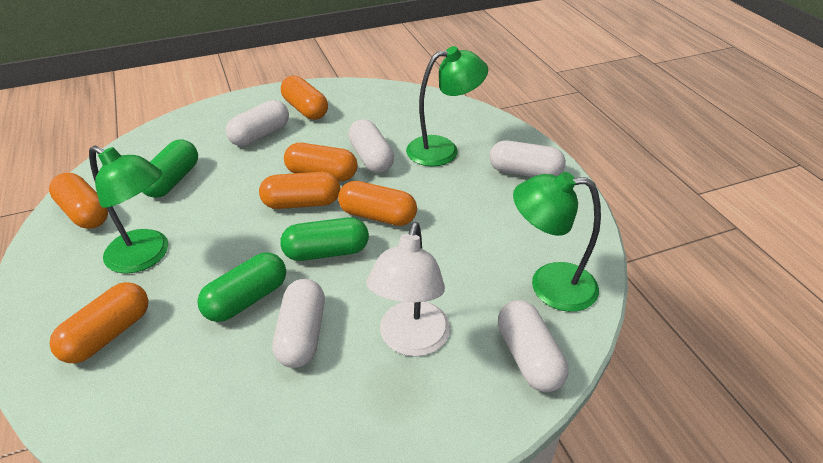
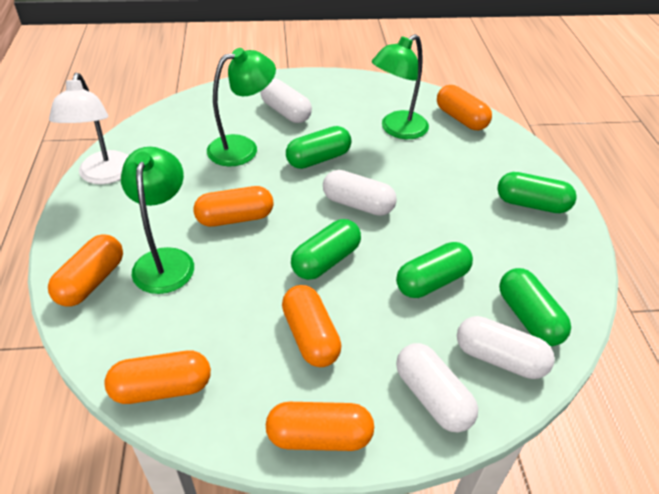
green capsule: [142,139,198,198] [197,252,286,322] [280,217,369,261] = 3 -> [286,126,351,169] [291,219,361,280] [396,242,473,298] [497,172,577,213] [499,268,571,346] = 5
white capsule: [226,100,289,146] [273,279,325,368] [348,119,394,173] [489,140,566,177] [498,300,568,392] = 5 -> [260,79,312,123] [323,170,397,216] [396,343,478,432] [457,316,555,379] = 4

